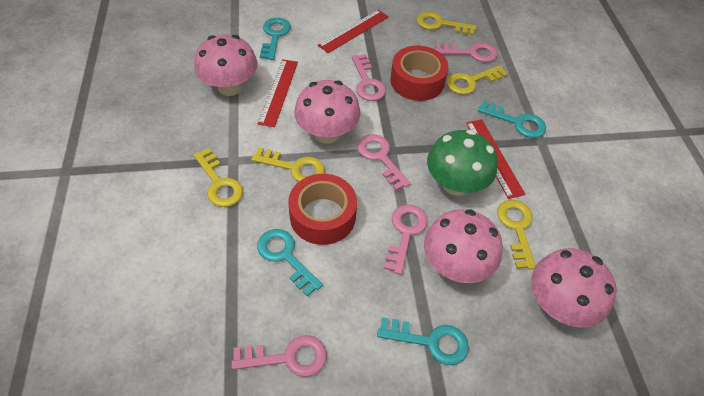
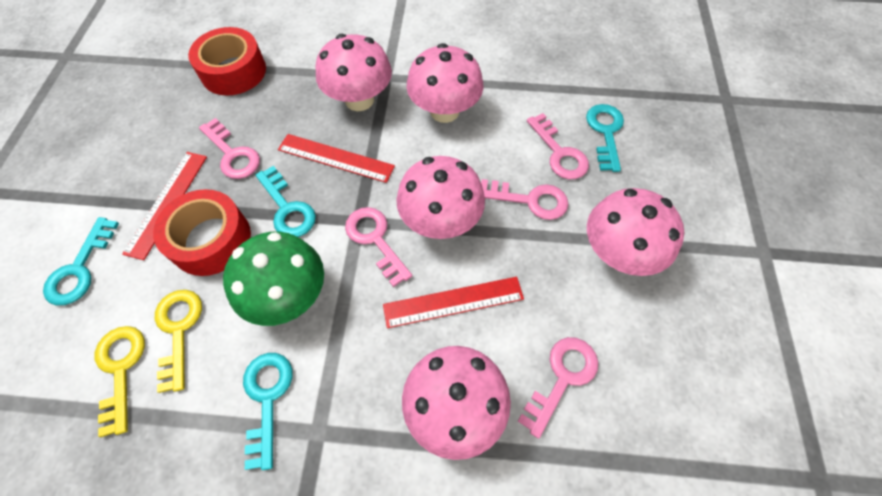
pink mushroom: [194,35,258,96] [294,80,361,143] [424,209,503,283] [531,248,617,327] = 4 -> [315,34,392,111] [396,156,485,239] [402,346,511,460] [407,43,484,123] [587,188,684,276] = 5
yellow key: [194,148,243,207] [251,147,325,182] [417,12,477,36] [447,65,508,95] [497,200,536,270] = 5 -> [95,326,145,437] [155,290,202,393] = 2

